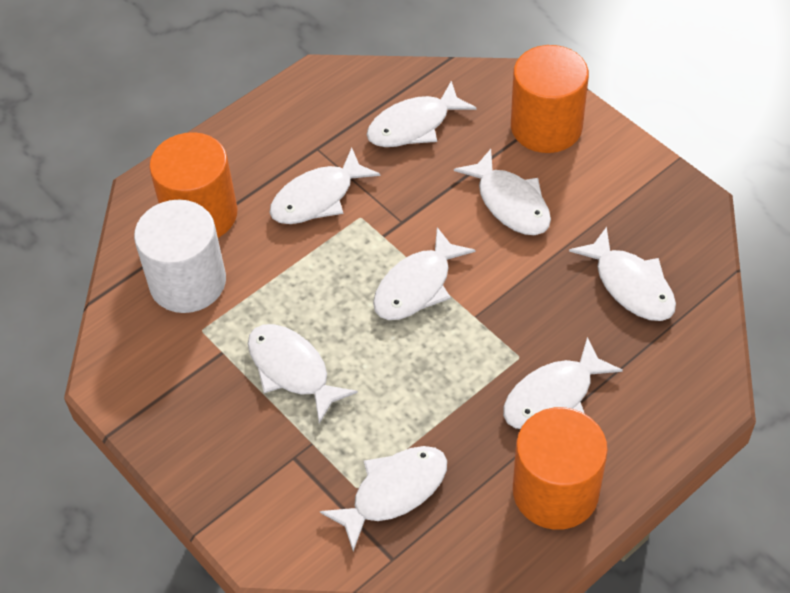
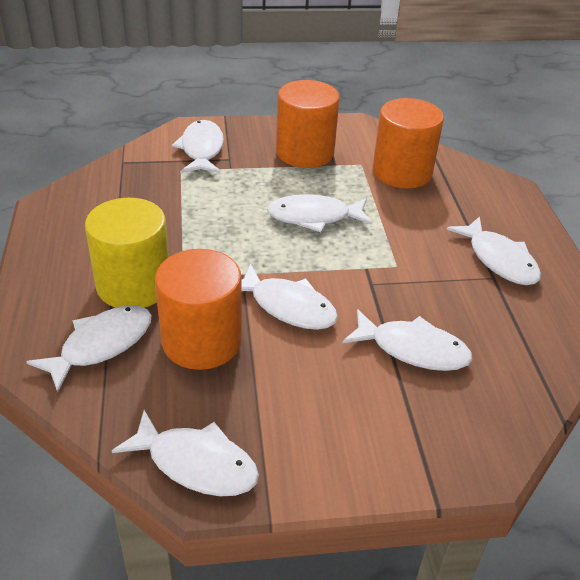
white cylinder: [134,200,226,313] = 1 -> none = 0
white fish: [248,324,358,424] [270,148,380,224] [320,446,447,551] [366,81,476,147] [373,227,475,320] [454,149,551,235] [503,337,623,429] [569,227,676,321] = 8 -> [26,305,151,393] [112,410,259,496] [172,120,224,173] [242,264,338,330] [267,194,372,232] [342,309,473,371] [446,216,541,285] = 7
yellow cylinder: none = 0 -> [85,198,169,308] = 1

